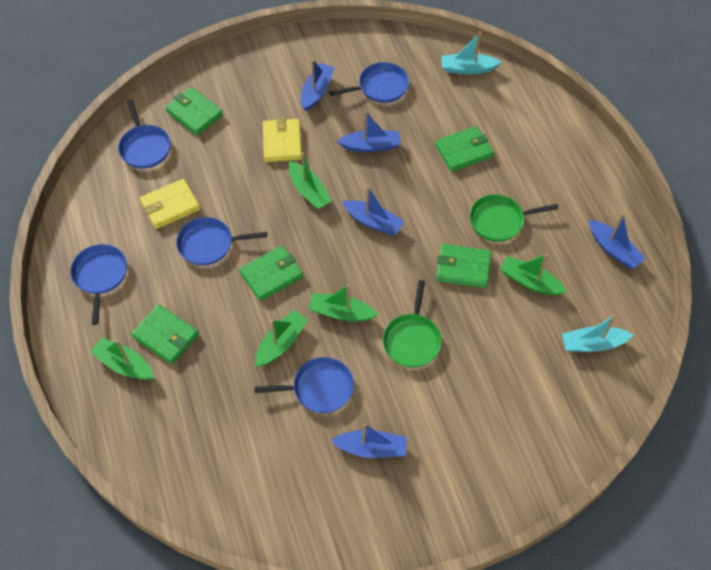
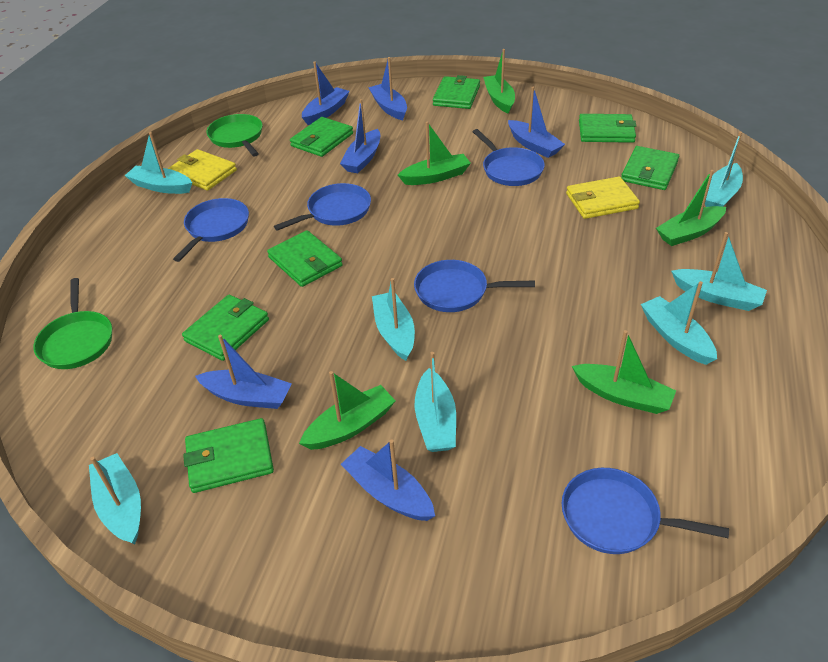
blue boat: [301,59,335,111] [331,423,407,458] [337,111,401,152] [342,186,404,235] [589,213,646,268] = 5 -> [195,335,292,409] [302,62,350,125] [340,99,380,173] [341,439,435,521] [368,57,407,120] [508,87,565,158] = 6
green wallet: [131,304,199,364] [165,87,223,136] [239,245,303,301] [435,126,494,172] [436,244,492,288] = 5 -> [182,295,269,361] [183,418,274,493] [267,230,343,287] [290,117,353,157] [433,75,480,109] [579,114,636,143] [621,146,679,190] = 7
turquoise boat: [441,32,501,74] [562,314,633,352] = 2 -> [89,453,141,544] [125,132,192,194] [372,278,415,361] [415,352,456,452] [641,281,717,365] [671,232,767,311] [705,132,743,207] = 7

